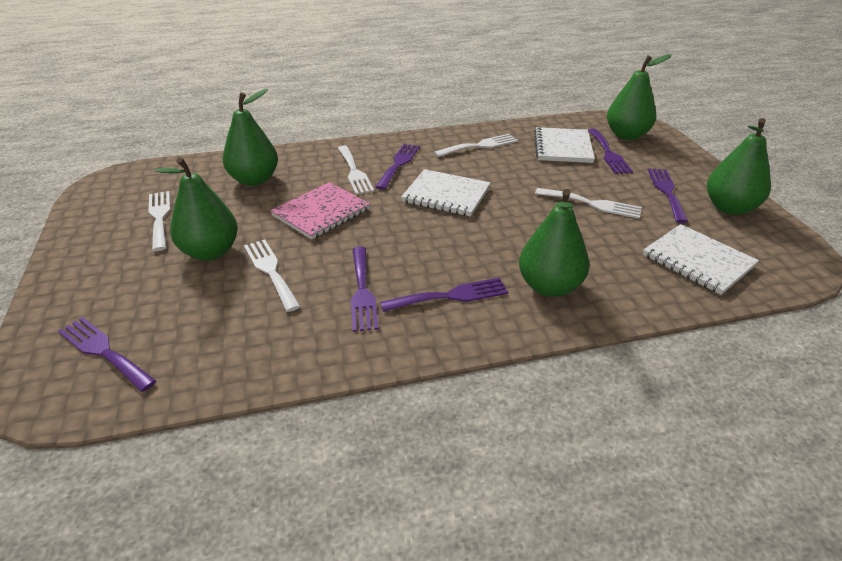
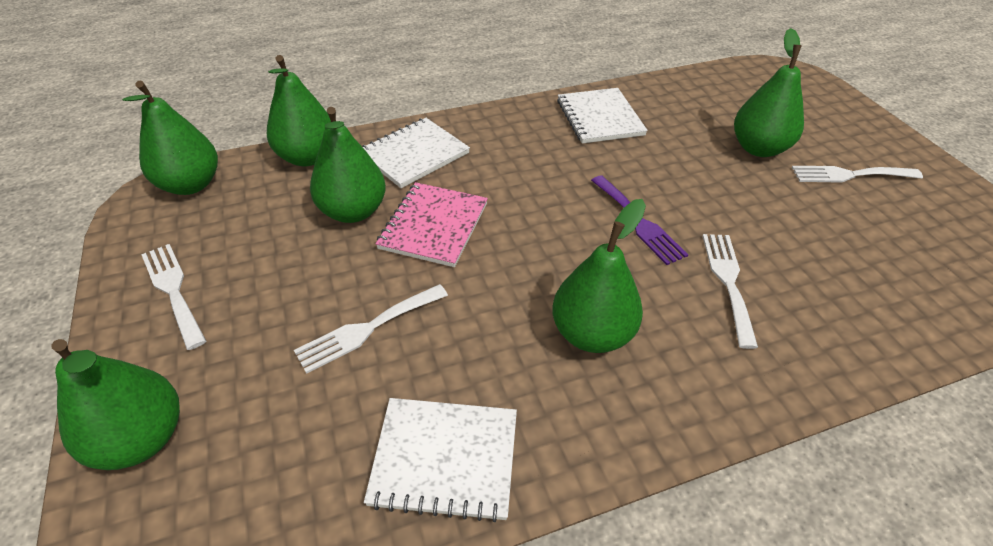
green pear: [155,157,238,260] [223,89,278,186] [519,189,589,297] [607,54,672,140] [707,118,771,215] = 5 -> [51,339,180,470] [122,81,218,195] [267,55,331,166] [310,107,386,223] [552,199,646,353] [734,28,804,157] = 6
purple fork: [58,317,156,392] [351,247,379,332] [376,144,420,190] [380,278,508,312] [588,128,633,174] [648,169,688,223] = 6 -> [591,175,688,265] = 1
white fork: [149,191,170,251] [244,239,301,312] [338,145,374,195] [434,134,518,157] [535,188,642,219] = 5 -> [141,244,206,350] [294,284,448,374] [702,234,758,349] [792,166,923,182] = 4

